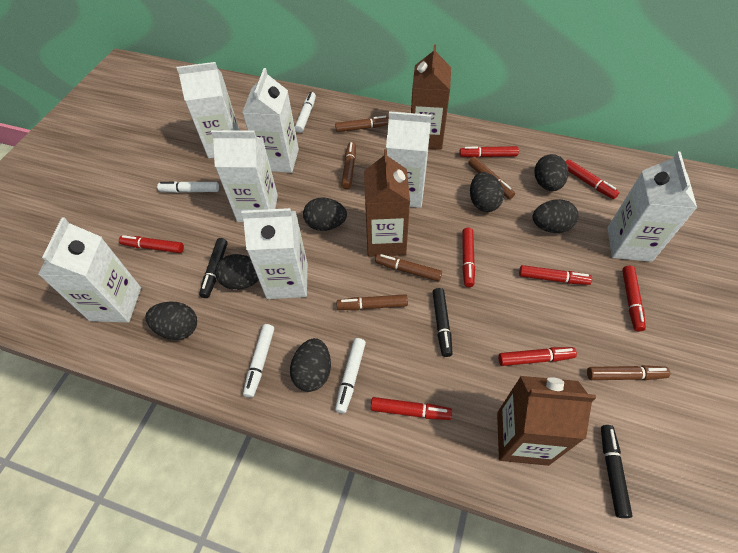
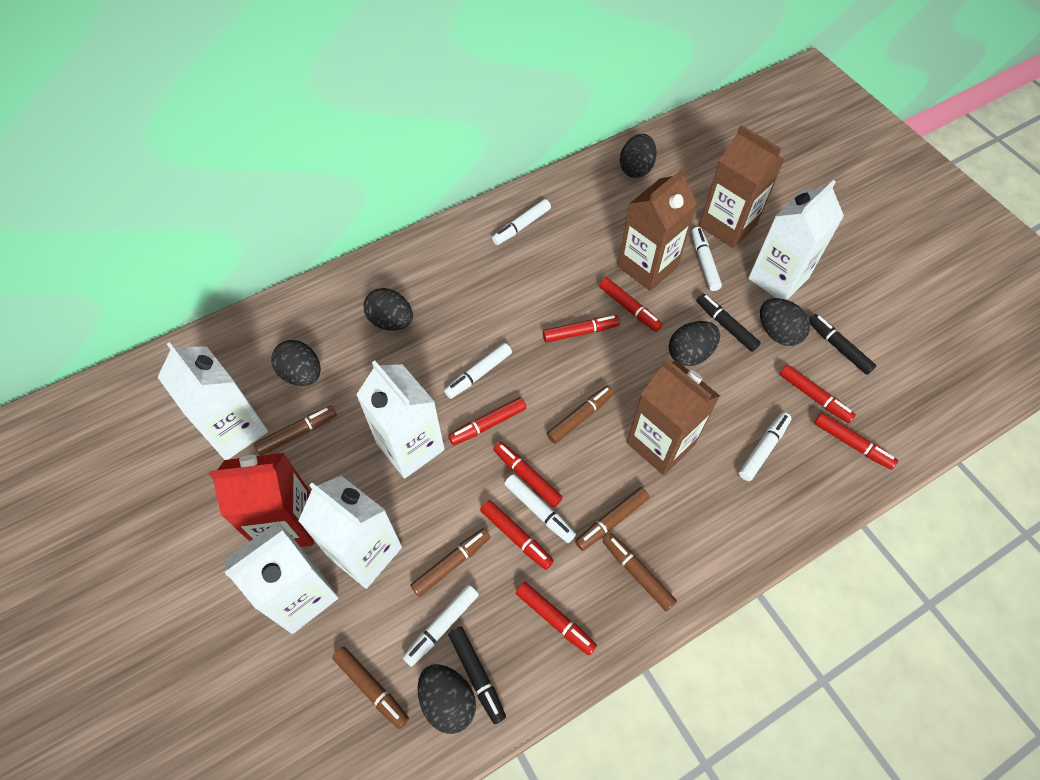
black egg: [146,302,197,340] [215,254,259,290] [290,338,331,392] [303,198,347,231] [470,172,504,212] [532,199,578,233] [534,154,568,191] = 7 -> [271,340,321,386] [363,288,413,331] [418,664,476,734] [620,134,657,178] [669,321,720,366] [760,298,810,346] = 6
red carton: none = 0 -> [209,453,314,547] = 1
white carton: [38,217,141,323] [177,62,239,158] [211,130,278,222] [241,208,308,299] [242,68,299,173] [386,111,431,208] [607,152,697,262] = 7 -> [158,342,268,460] [224,521,339,634] [299,476,402,589] [356,361,445,478] [748,180,844,300] = 5
white marker: [157,181,219,193] [243,324,274,398] [295,92,316,133] [335,338,366,414] = 4 -> [402,584,479,667] [444,343,512,399] [492,199,551,245] [504,474,576,543] [692,227,722,291] [739,412,791,481] = 6

